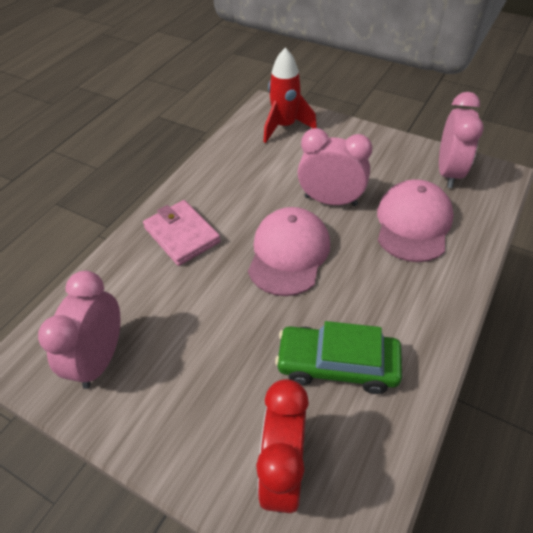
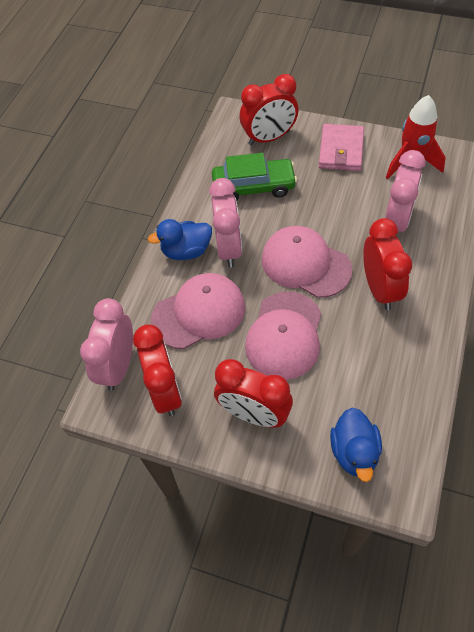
blue duck: none = 0 -> [148,219,212,260] [330,408,382,482] = 2
pink cap: [248,207,330,296] [377,179,454,262] = 2 -> [151,273,245,349] [245,291,321,380] [262,226,352,298] = 3
red clock: [256,379,309,513] = 1 -> [133,325,182,416] [214,359,293,428] [240,74,298,145] [363,218,412,310] = 4

